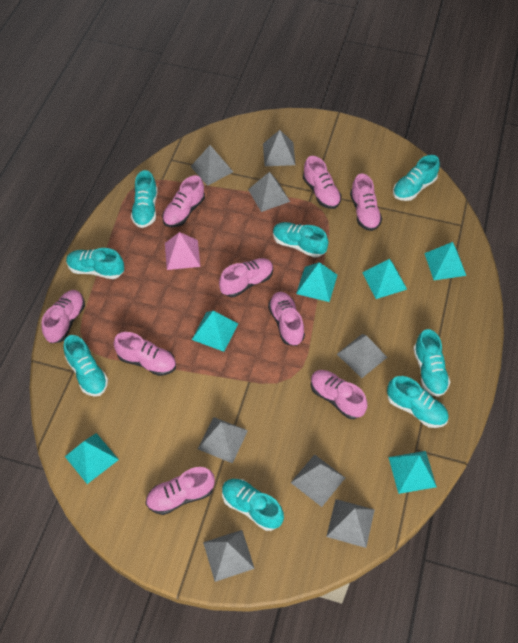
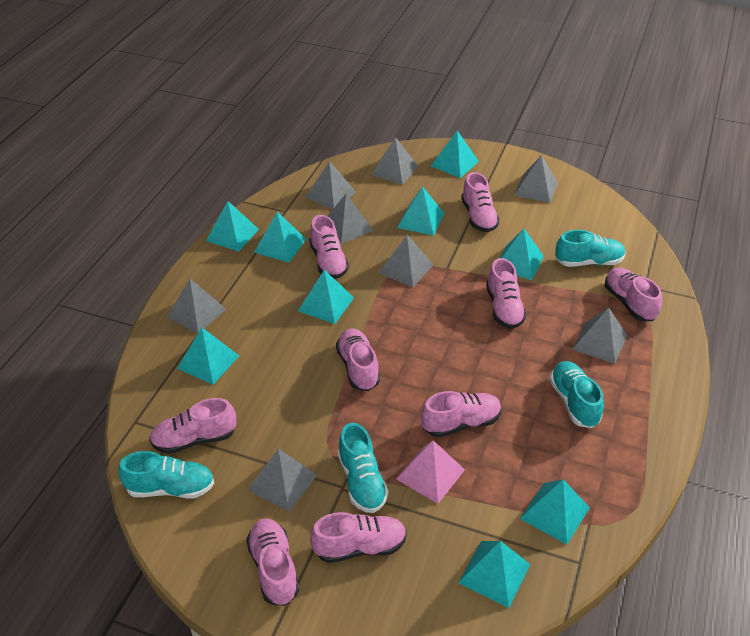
turquoise pyramid: [65,433,119,484] [192,311,238,352] [296,262,337,302] [362,259,407,299] [388,451,437,494] [424,242,466,280] = 6 -> [177,328,239,385] [206,201,259,252] [254,212,306,262] [298,270,354,324] [397,186,444,236] [431,131,479,178] [458,541,531,608] [500,228,544,280] [520,479,590,545] = 9
turquoise shoe: [63,335,108,397] [66,248,124,279] [131,170,158,228] [222,479,284,531] [273,222,329,258] [387,376,449,428] [393,155,440,201] [413,329,451,397] = 8 -> [118,451,214,498] [338,423,389,513] [550,361,604,428] [555,230,626,267] = 4

